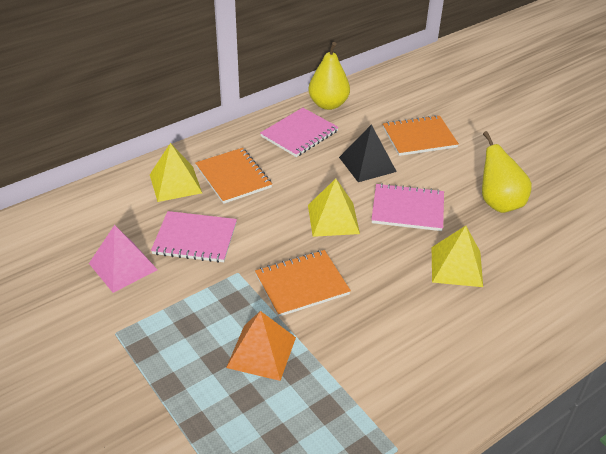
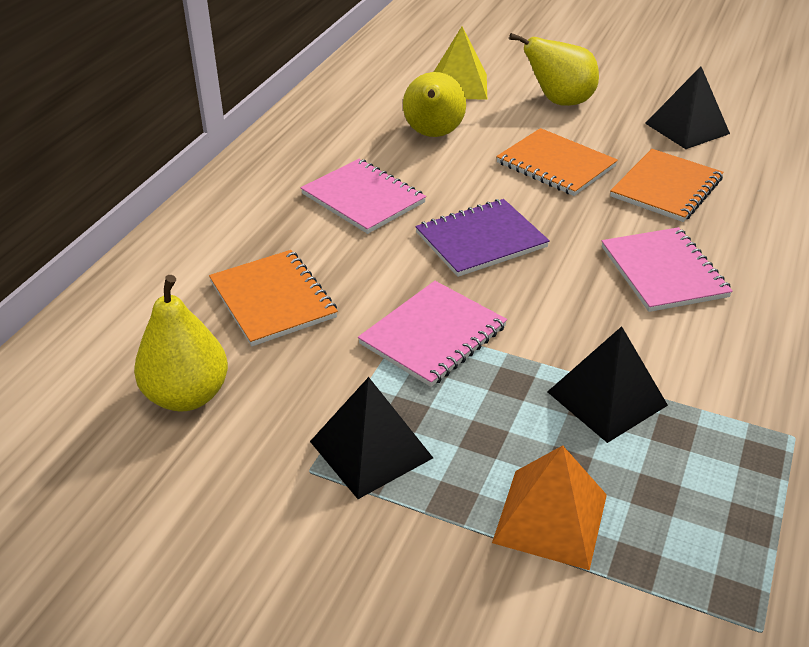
black pyramid: [339,124,397,182] = 1 -> [310,377,433,499] [547,326,668,443] [645,66,730,149] = 3
pink pyramid: [89,225,158,293] = 1 -> none = 0
purple notebook: none = 0 -> [415,199,550,277] = 1
yellow pear: [308,42,350,110] [482,131,532,213] = 2 -> [134,275,228,411] [403,72,466,137] [509,33,599,106] = 3
yellow pyramid: [150,143,202,202] [308,178,360,237] [432,226,483,287] = 3 -> [434,26,487,100] = 1

